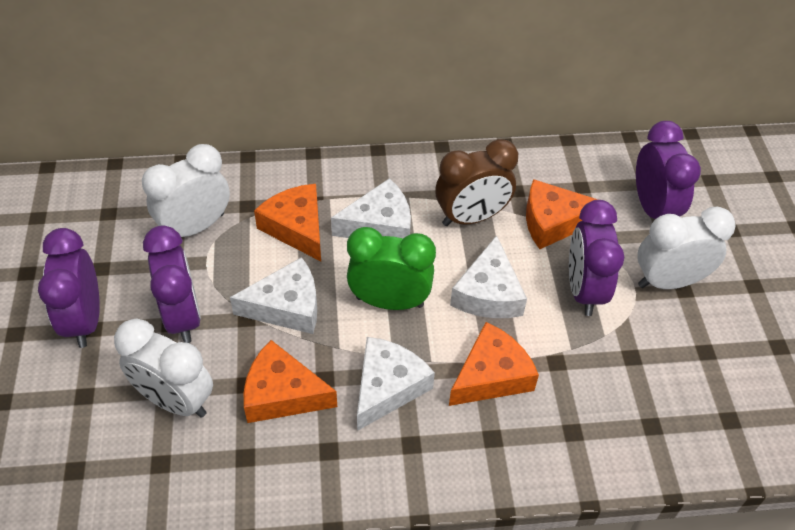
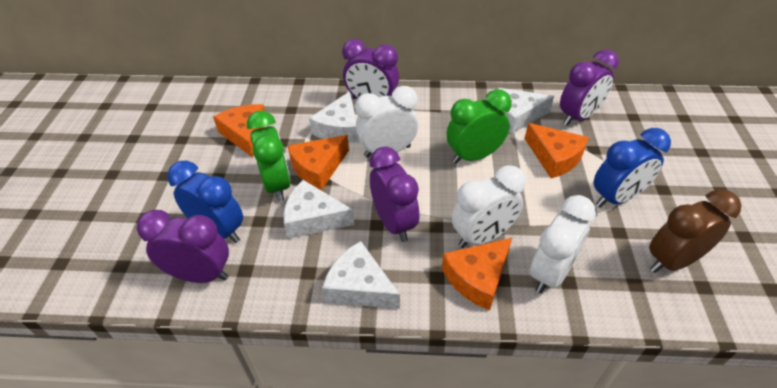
blue clock: none = 0 -> [167,161,243,243] [594,128,671,208] = 2
green clock: [347,227,436,310] = 1 -> [247,111,291,202] [447,89,512,164] = 2

